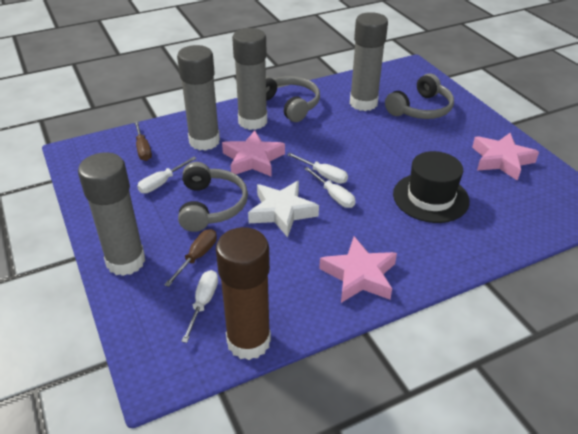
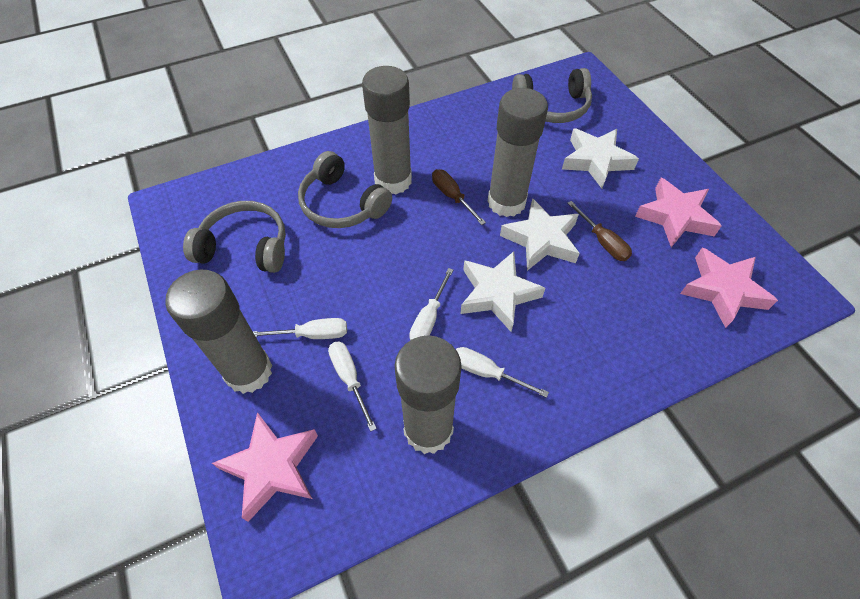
black hat: [393,151,470,223] = 1 -> none = 0
brown glue stick: [216,227,271,360] = 1 -> none = 0
white star: [248,181,319,237] = 1 -> [461,251,545,332] [500,198,580,271] [562,129,639,188] = 3

